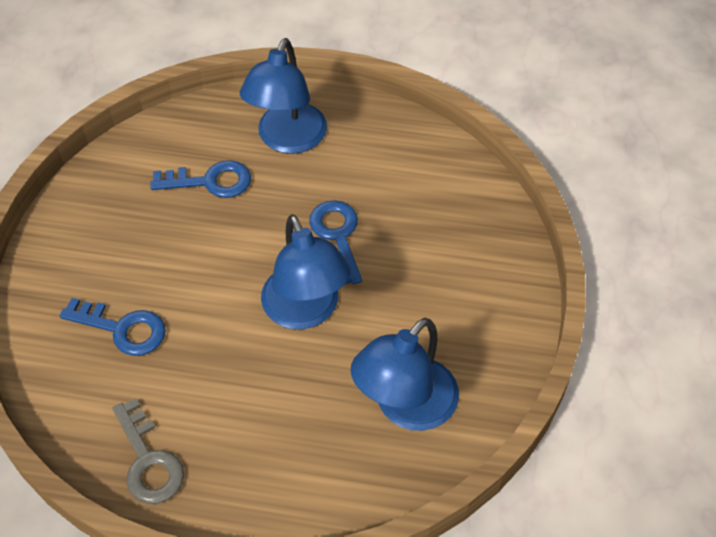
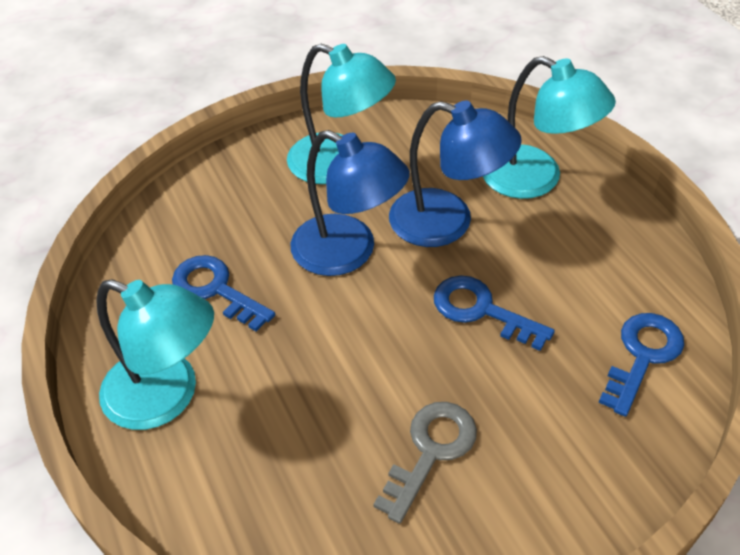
blue lamp: [240,38,327,154] [261,214,351,329] [350,318,459,431] = 3 -> [291,130,410,276] [389,101,522,247] = 2
turquoise lamp: none = 0 -> [96,279,214,430] [287,44,396,184] [483,56,616,199] = 3

